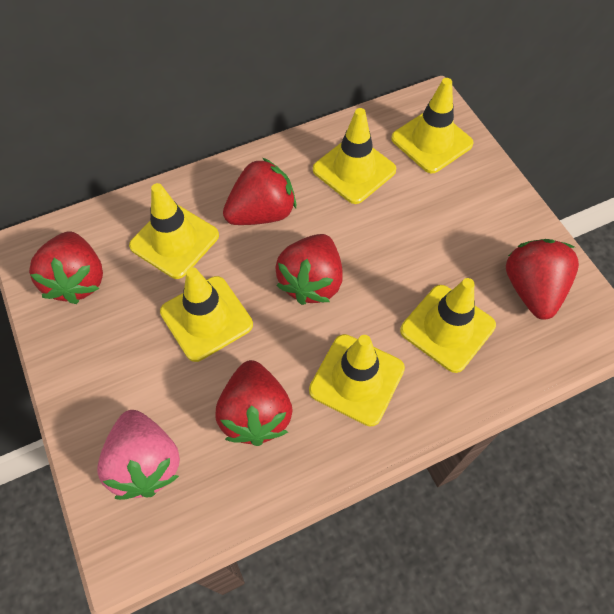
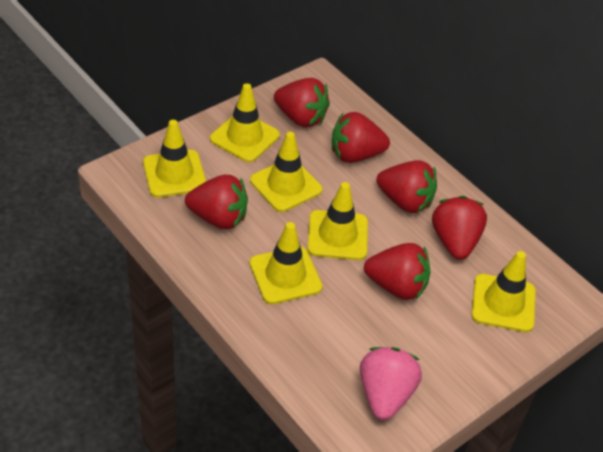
red strawberry: [29,231,103,304] [216,360,293,446] [223,158,296,225] [276,234,343,305] [506,239,579,320] = 5 -> [185,175,248,229] [274,78,330,127] [332,112,390,163] [364,243,430,300] [376,160,437,213] [432,196,487,260] = 6

